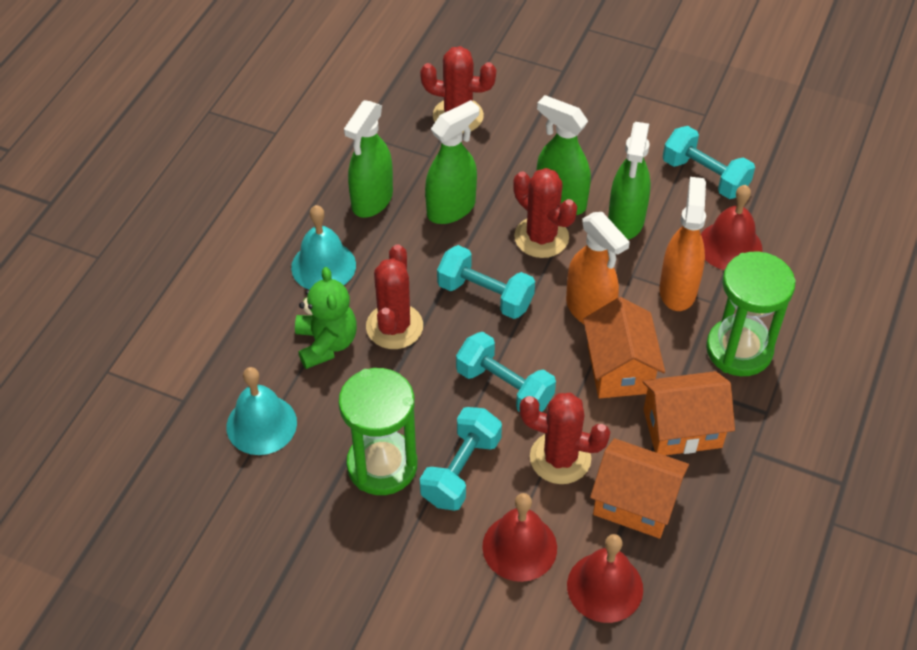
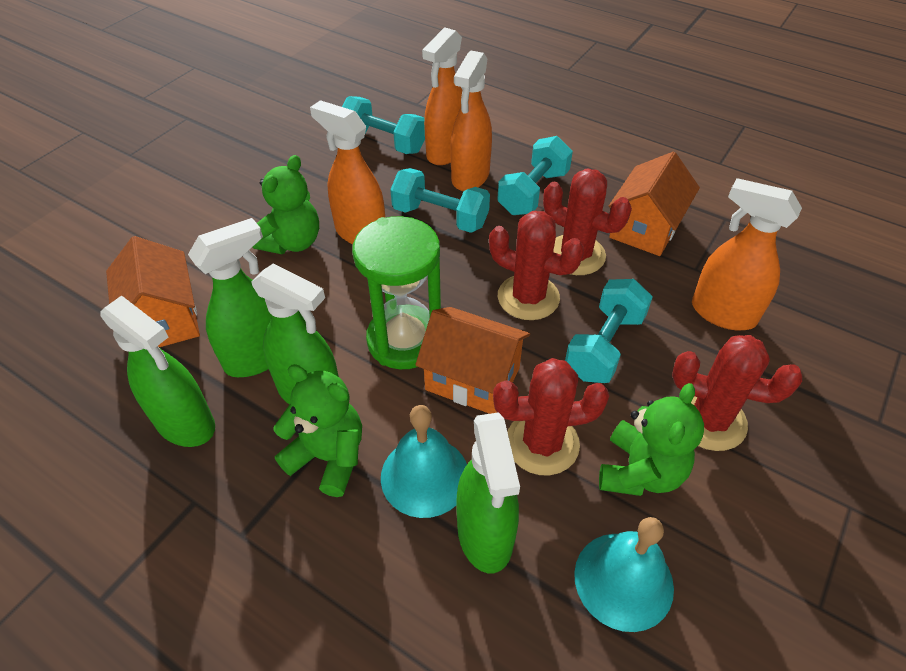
green hourglass: [338,368,417,495] [706,251,796,376] = 2 -> [352,216,441,369] = 1
green teddy bear: [295,267,357,369] = 1 -> [253,155,319,254] [273,364,362,497] [599,383,704,496] = 3
orange spray bottle: [566,212,630,324] [660,177,706,311] = 2 -> [310,100,385,244] [422,27,462,165] [450,50,492,191] [692,178,802,330] = 4
red bell: [482,493,557,582] [567,534,643,623] [701,185,762,270] = 3 -> none = 0

